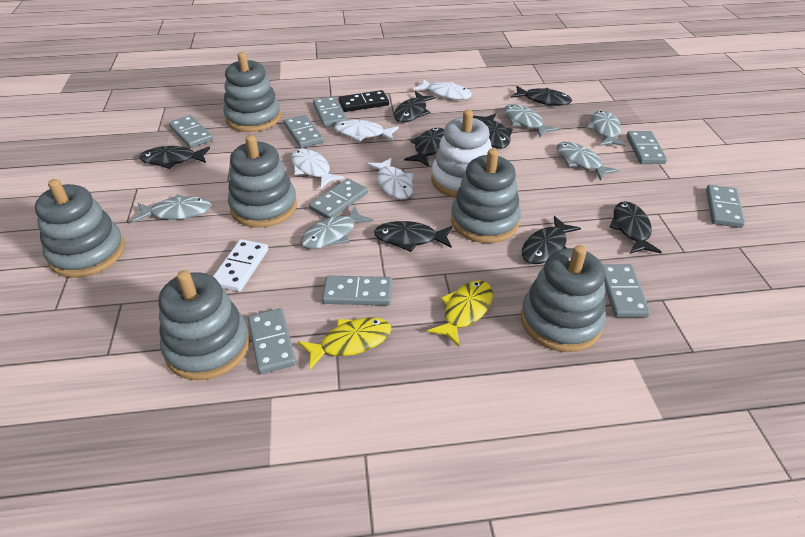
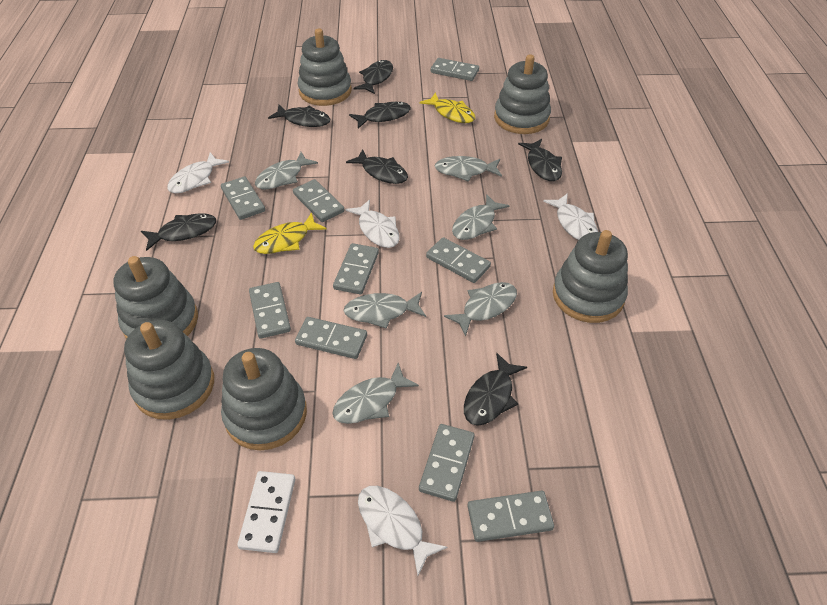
black domino: [339,90,389,112] = 1 -> none = 0
black fish: [139,146,210,169] [374,221,452,252] [394,92,436,122] [404,128,444,166] [473,114,513,149] [511,86,572,106] [522,216,581,264] [609,201,662,254] = 8 -> [141,213,216,251] [268,105,330,127] [346,149,408,184] [349,102,411,129] [354,60,393,94] [464,353,527,426] [518,139,562,181] = 7
grey fish: [132,194,211,223] [300,206,374,249] [504,104,559,137] [557,142,619,181] [586,110,626,147] = 5 -> [255,152,318,189] [332,363,419,424] [344,292,426,329] [435,156,502,182] [444,282,517,336] [452,194,509,240] = 6
white stacking toy: [431,110,492,198] = 1 -> none = 0

